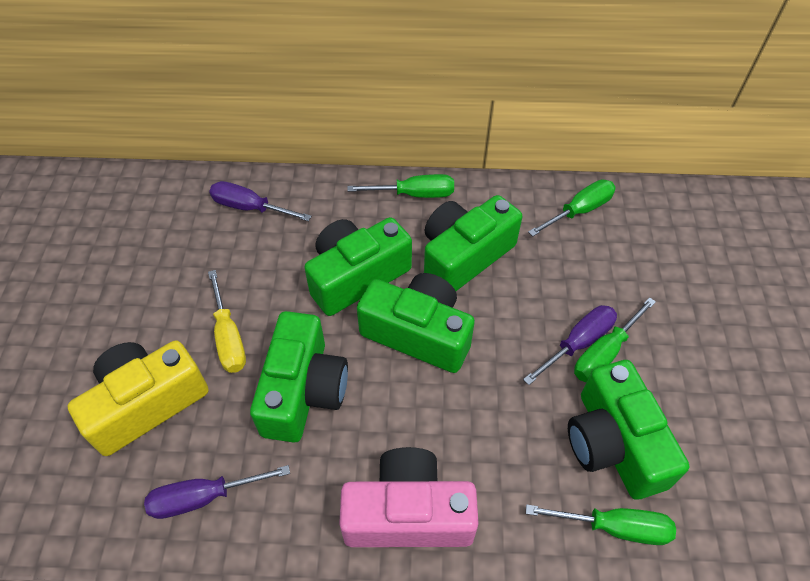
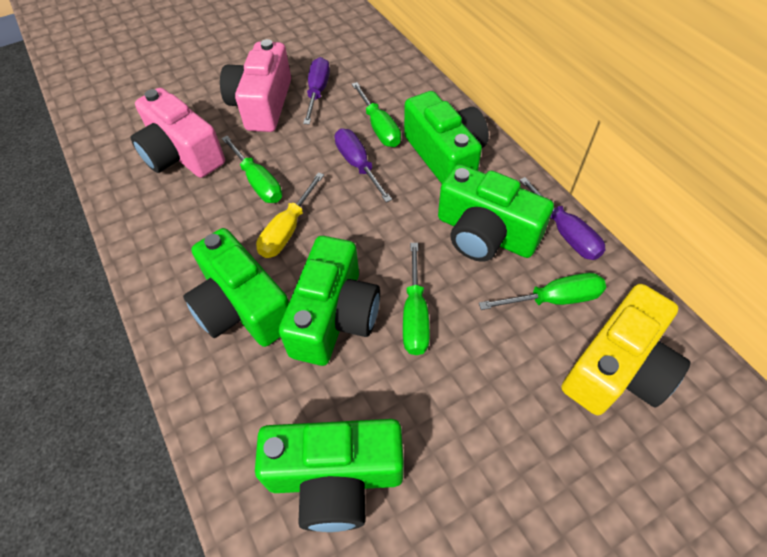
pink camera: [339,447,479,547] = 1 -> [131,88,225,178] [220,39,291,132] = 2

